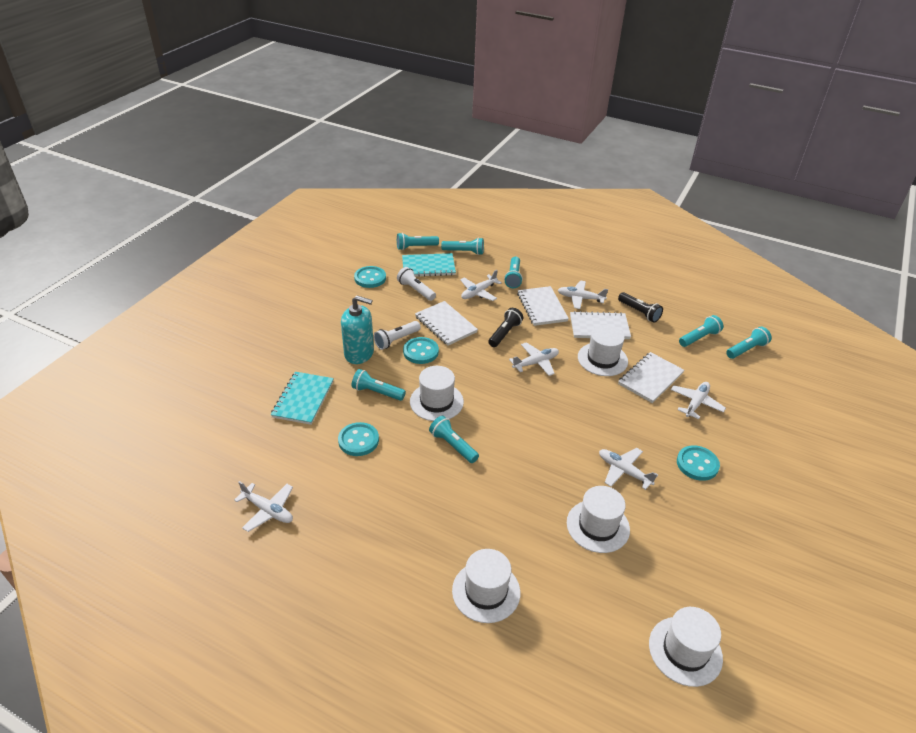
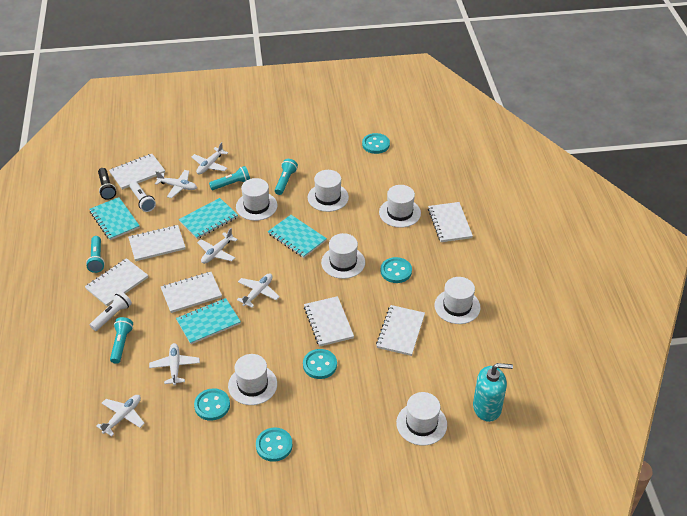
black flashlight: [488,308,523,347] [618,292,663,323] = 2 -> [98,168,116,200] = 1
turquoise button: [338,422,379,456] [354,266,386,288] [403,337,439,364] [677,445,720,481] = 4 -> [194,388,230,421] [256,427,293,462] [303,349,337,379] [362,133,390,154] [380,257,412,283] = 5
turquoise flashlight: [352,369,406,401] [397,233,439,250] [429,416,479,463] [441,237,484,255] [504,257,523,288] [679,315,723,347] [726,327,772,359] = 7 -> [86,236,105,273] [110,317,133,364] [209,166,250,190] [275,159,298,195] = 4
turquoise notebook: [271,372,334,425] [402,253,456,277] = 2 -> [89,197,140,240] [176,298,241,344] [179,198,238,239] [268,215,327,258] = 4
white hat: [410,366,464,421] [452,549,520,623] [567,486,630,553] [578,325,628,376] [649,607,723,687] = 5 -> [228,354,277,405] [236,178,277,221] [308,170,349,212] [321,233,365,279] [379,185,421,228] [396,392,447,446] [434,277,481,324] = 7
white notebook: [415,301,478,346] [517,286,569,326] [570,311,631,339] [618,352,684,403] = 4 -> [85,258,148,306] [109,154,165,190] [128,225,185,261] [161,272,222,313] [304,296,354,347] [376,305,425,356] [428,202,473,242] = 7

